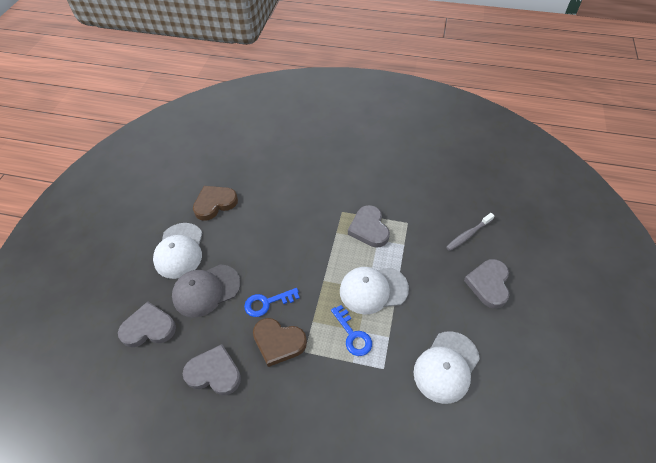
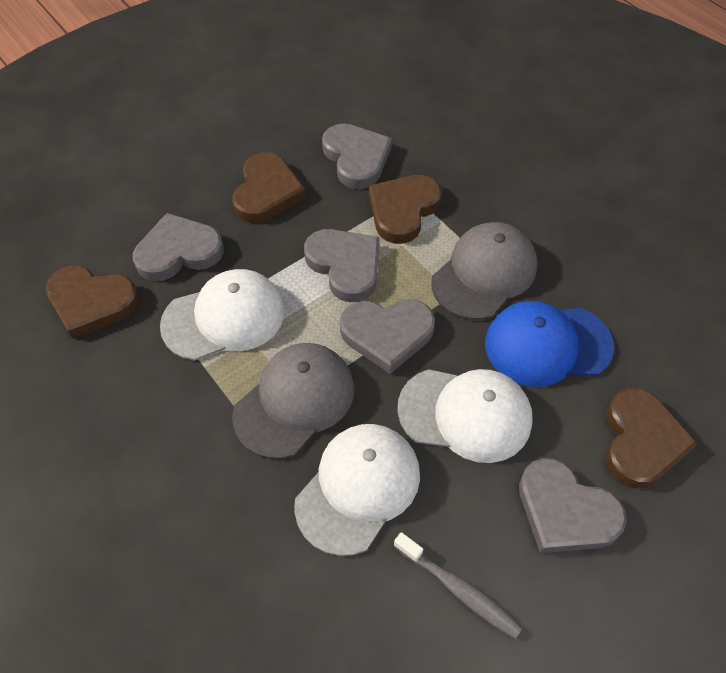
blue cap: none = 0 -> [485,301,614,387] = 1
blue key: [244,288,300,317] [331,305,372,356] = 2 -> none = 0
brown heart: [193,186,238,221] [253,318,307,367] = 2 -> [46,266,140,339] [232,152,306,223] [369,175,442,244] [606,388,698,488] = 4
grey cap: [172,264,241,318] = 1 -> [232,343,354,459] [431,222,537,320] = 2
grey heart: [118,302,176,347] [182,344,241,395] [348,205,390,248] [464,259,510,308] = 4 -> [133,213,224,281] [304,229,380,302] [322,123,392,189] [340,299,435,374] [519,458,627,553] = 5

